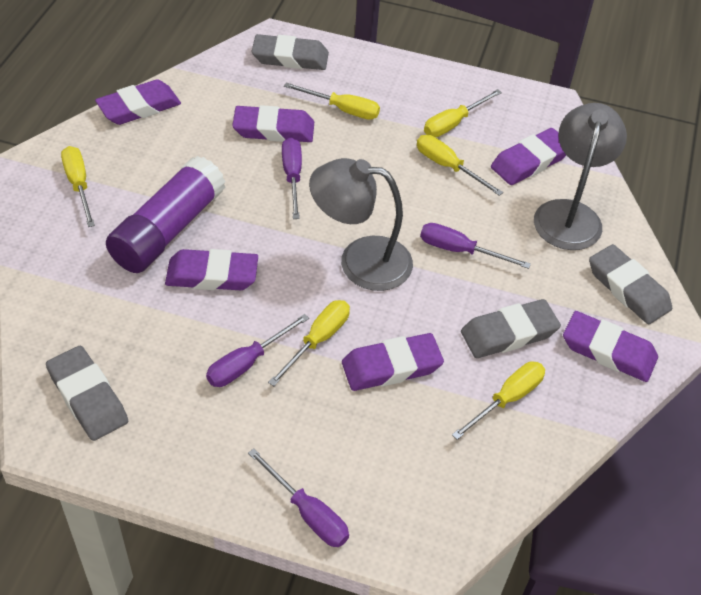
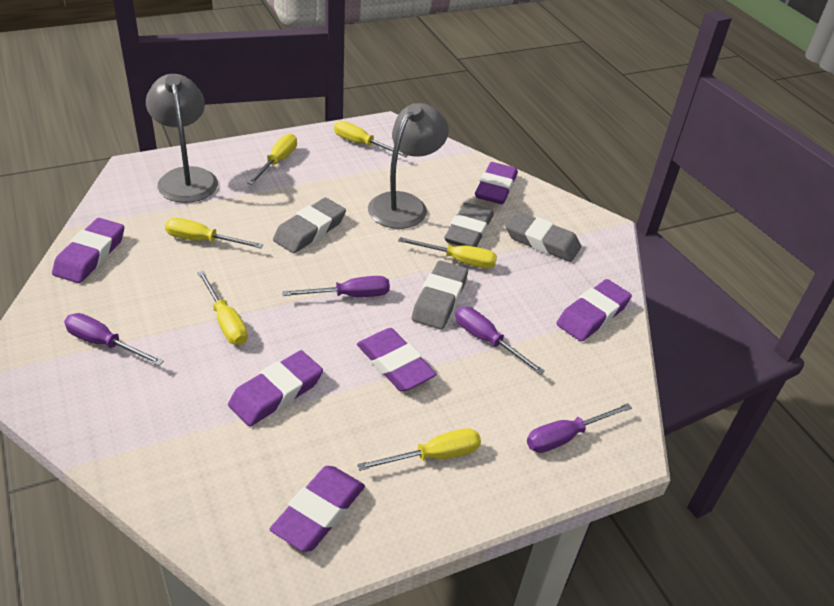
purple glue stick: [106,156,225,273] = 1 -> none = 0

